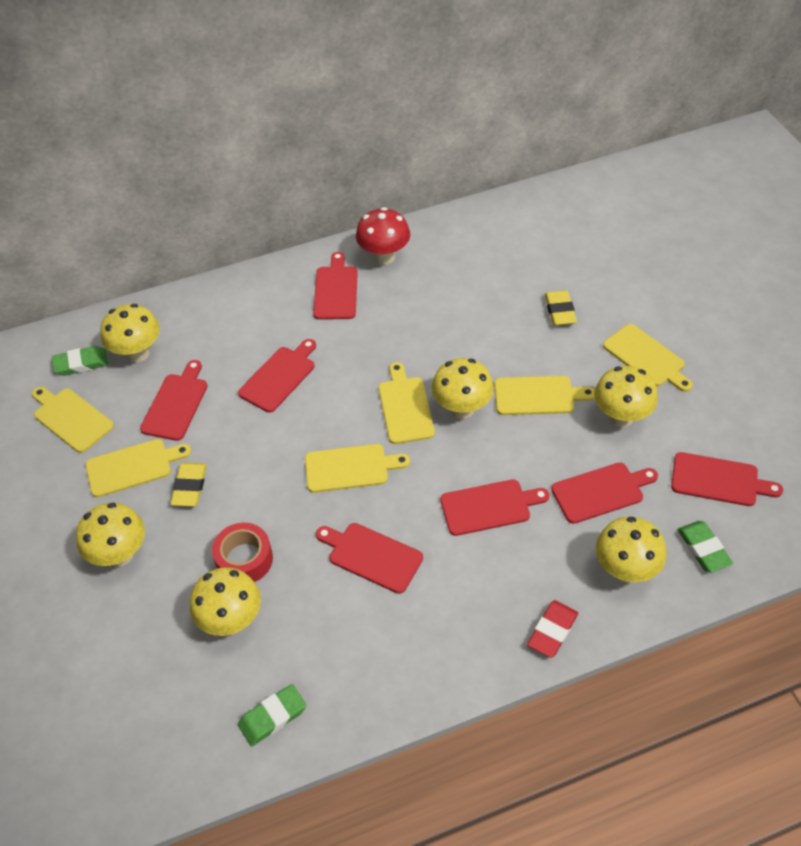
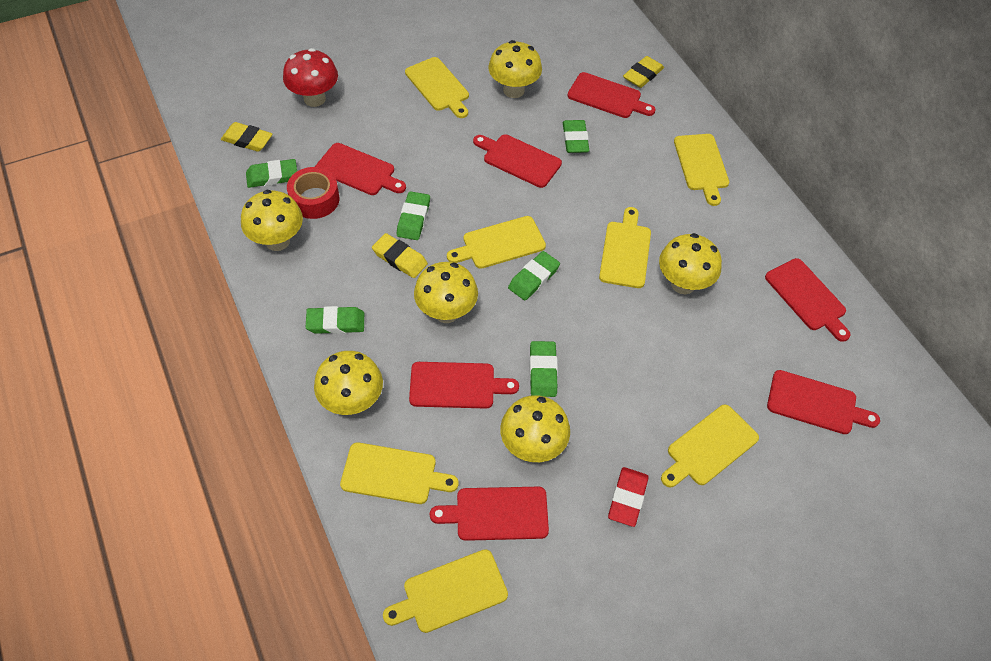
green eraser: [52,346,108,376] [238,684,306,746] [677,521,733,573] = 3 -> [246,159,297,188] [306,306,364,334] [397,191,430,240] [508,251,560,301] [530,341,558,397] [563,120,589,153] = 6
yellow cutting board: [32,387,114,453] [85,439,191,497] [305,444,410,493] [378,362,435,444] [494,376,595,415] [603,324,693,392] = 6 -> [340,442,459,504] [383,549,508,633] [405,57,469,118] [447,216,546,269] [599,207,651,288] [661,405,759,487] [674,134,729,206] = 7
yellow eraser: [170,463,207,507] [545,290,577,326] = 2 -> [221,122,272,152] [372,233,428,278] [623,56,664,88] = 3

